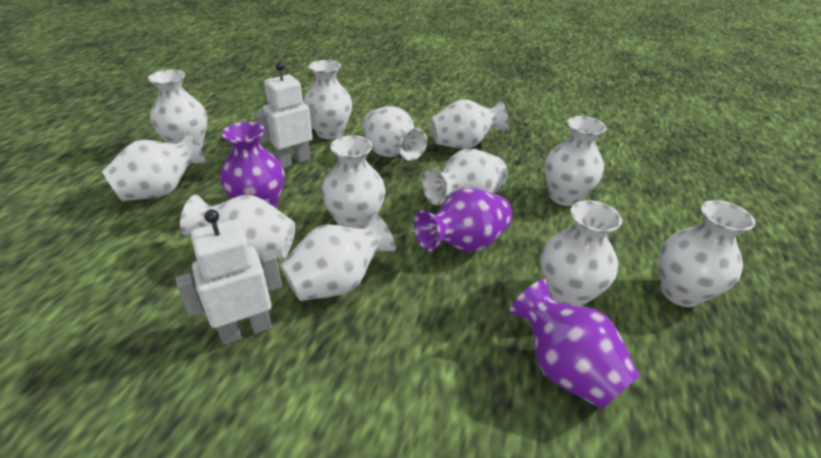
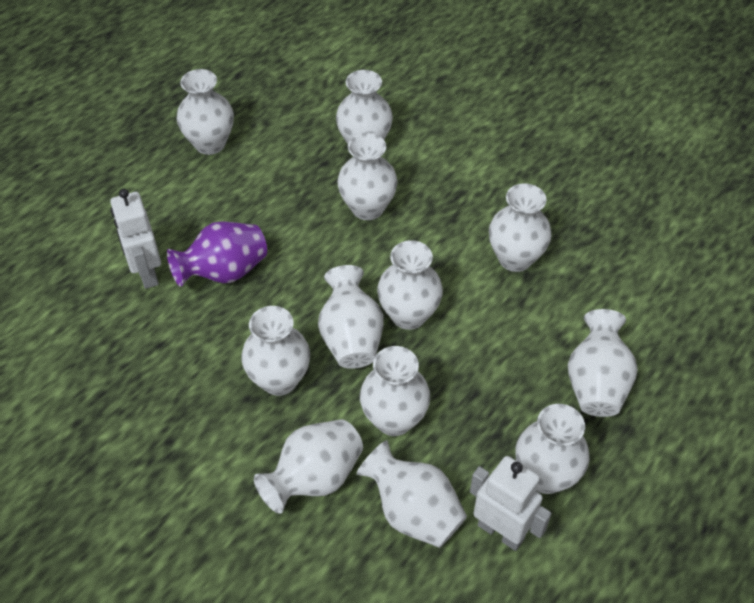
purple vase: [220,122,284,208] [414,188,512,252] [509,279,640,409] = 3 -> [167,221,267,287] = 1

